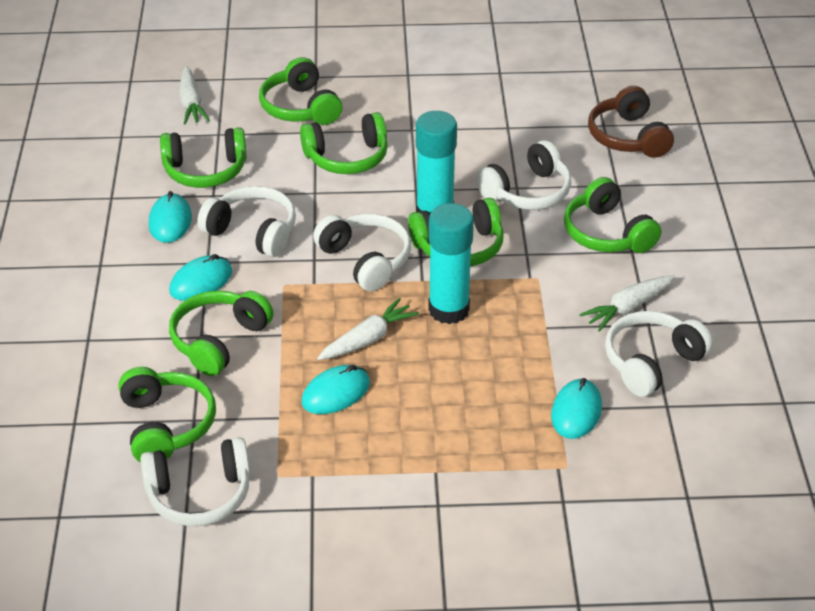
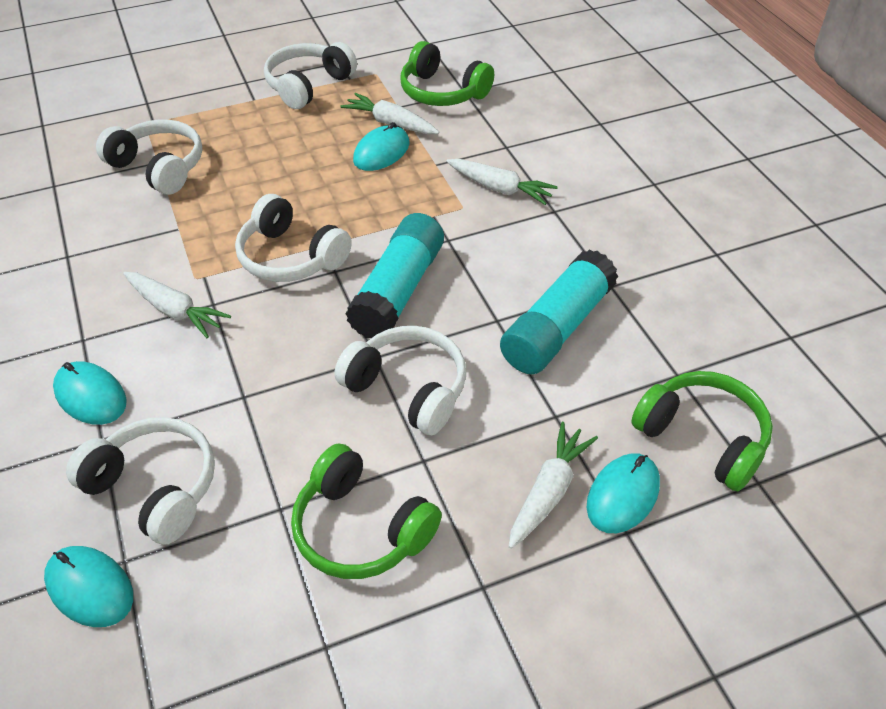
brown headphones: [588,86,674,158] = 1 -> none = 0
green headphones: [118,367,216,463] [160,127,247,188] [169,291,274,376] [259,57,342,125] [300,112,388,174] [408,198,504,266] [564,177,661,253] = 7 -> [291,444,442,579] [400,41,494,106] [631,371,773,491] = 3
white carrot: [179,66,210,125] [317,298,419,360] [579,275,675,332] = 3 -> [123,272,231,338] [340,93,439,134] [446,159,558,205] [509,422,598,549] = 4

